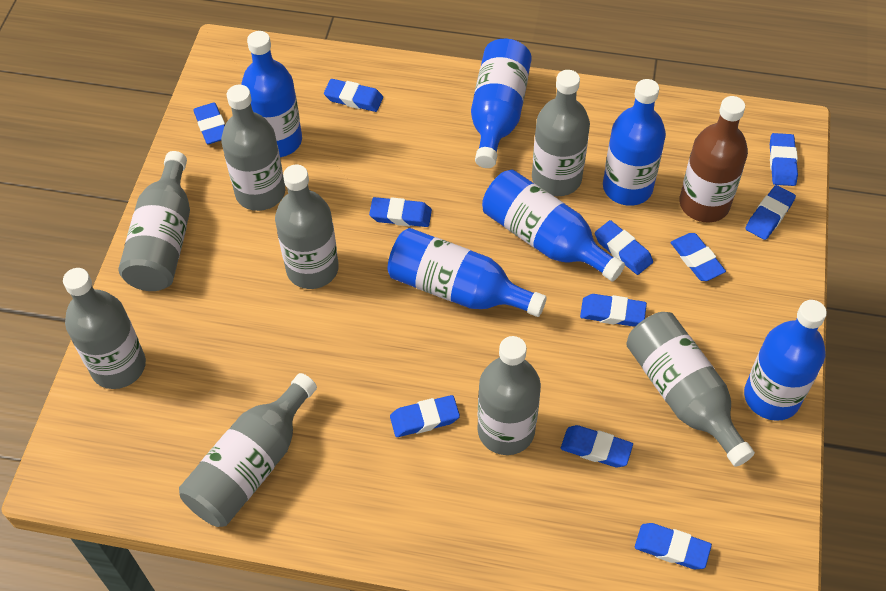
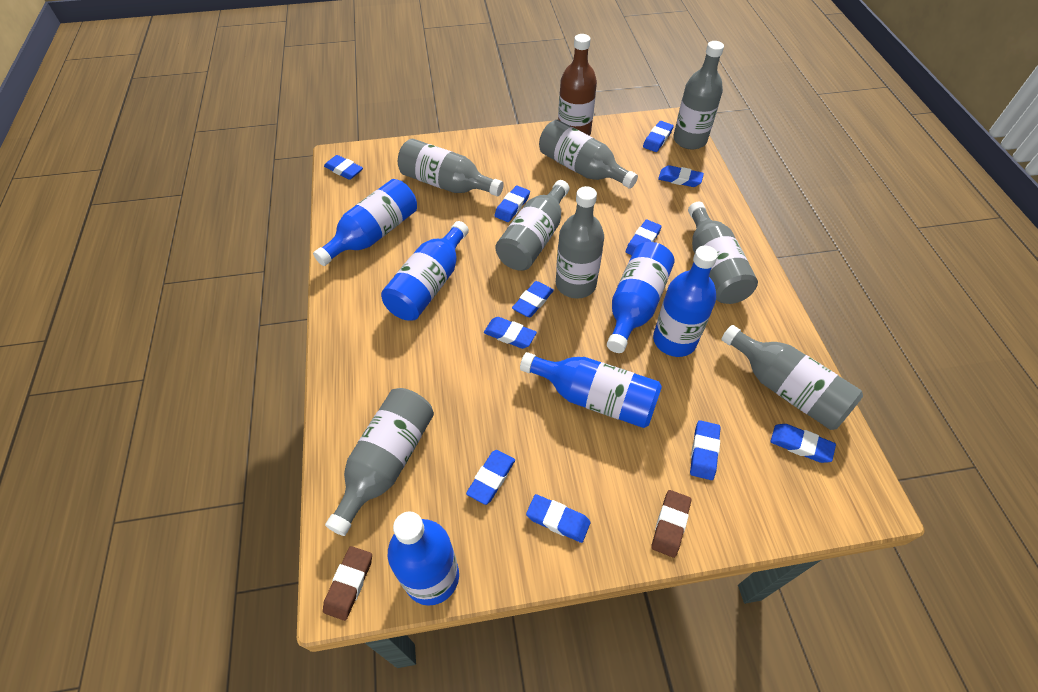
brown eraser: none = 0 -> [323,546,372,621] [651,490,691,558] = 2

